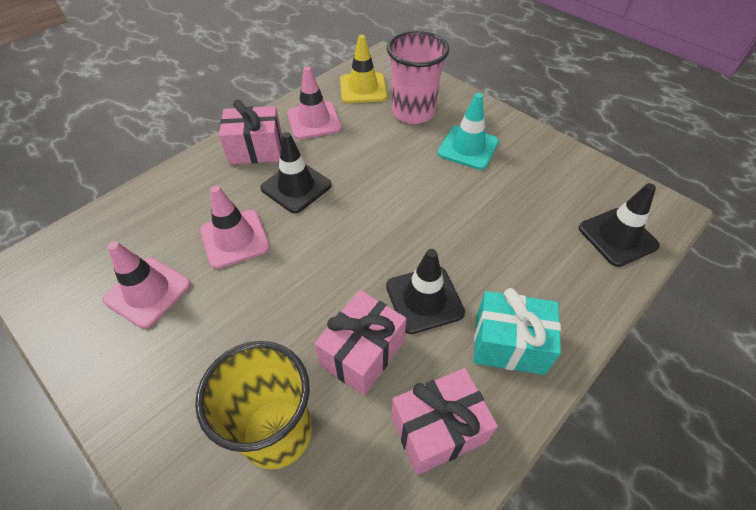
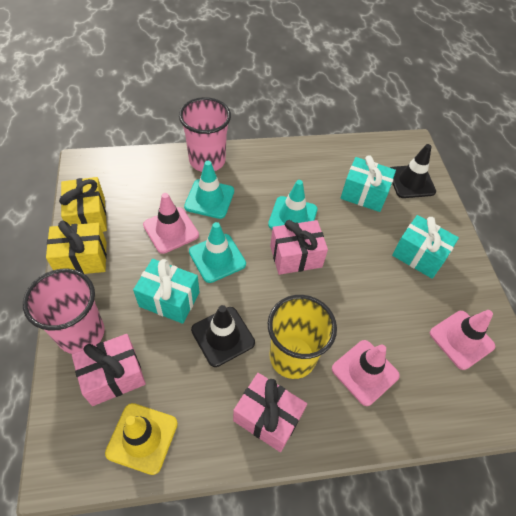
black traffic cone: [261,132,332,213] [386,249,465,334] [579,183,660,267] = 3 -> [191,305,255,367] [390,144,436,198] = 2
pink cup: [387,31,449,124] = 1 -> [23,269,105,354] [179,97,231,172] = 2
turquoise gift: [473,288,561,375] = 1 -> [133,259,200,324] [341,155,396,212] [392,215,459,279] = 3
turquoise traffic cone: [438,93,499,170] = 1 -> [184,161,234,219] [189,222,246,283] [268,180,318,229] = 3
yellow gift: none = 0 -> [46,220,107,274] [59,177,107,232] = 2

